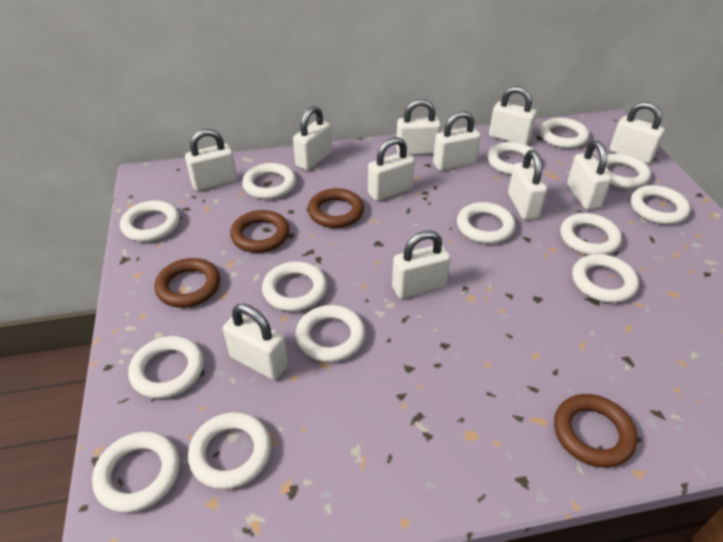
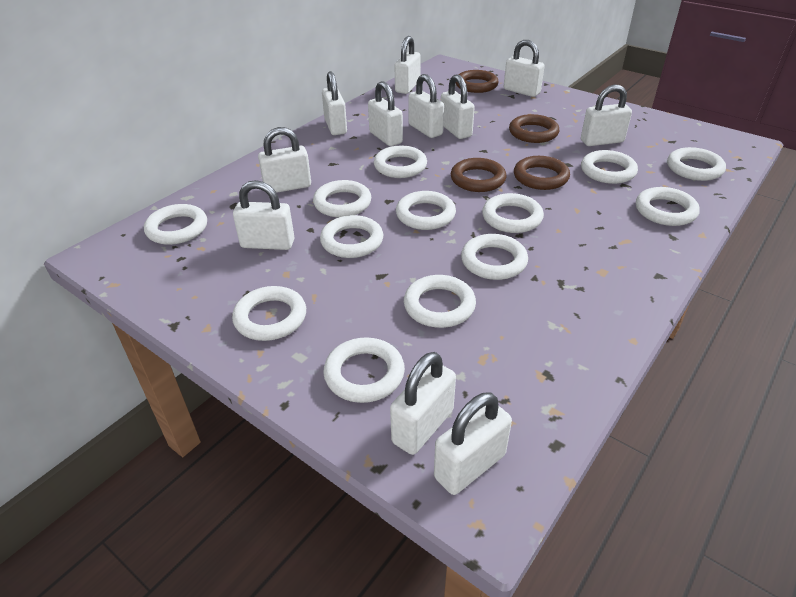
white ring: [92,431,180,513] [120,201,180,242] [128,336,204,399] [188,412,271,490] [242,163,296,200] [262,261,327,312] [295,305,365,362] [457,202,516,244] [488,142,534,175] [539,118,589,149] [560,213,622,255] [572,254,639,303] [605,154,651,189] [630,185,690,225] = 14 -> [144,204,207,245] [232,286,306,341] [313,180,371,217] [320,215,383,258] [323,337,405,403] [374,145,427,178] [396,191,456,230] [404,275,476,328] [461,234,528,280] [482,193,544,233] [581,150,638,184] [636,187,700,226] [667,147,726,181] = 13

